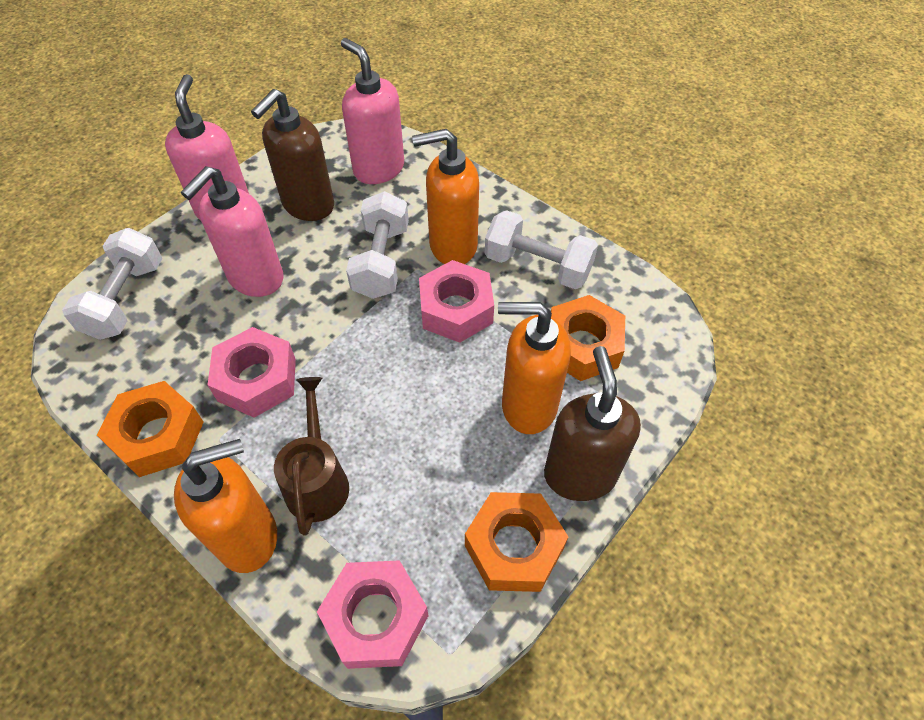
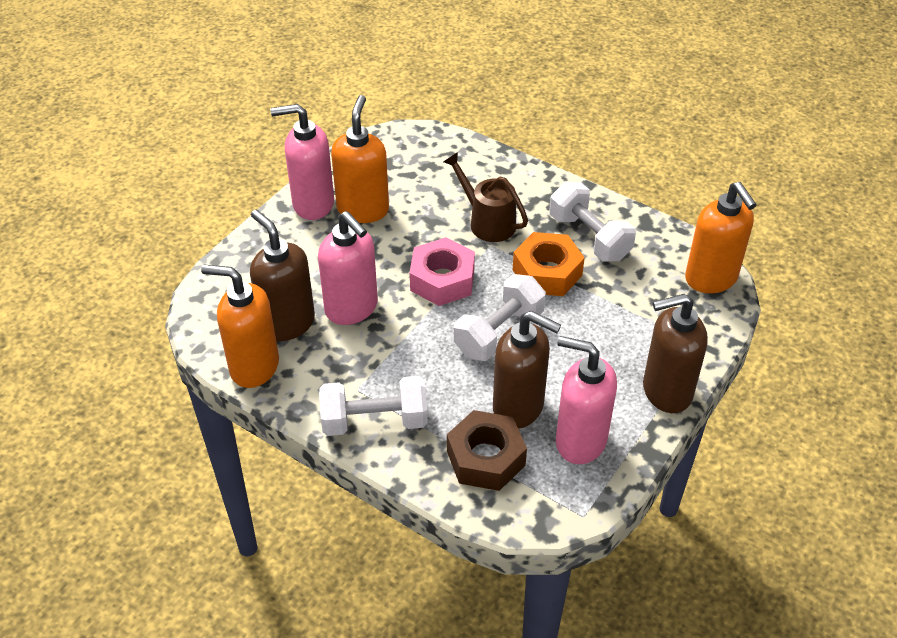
brown nut: none = 0 -> [447,410,527,491] = 1
brown soap dispenser: [251,89,334,221] [544,346,641,501] = 2 -> [250,210,315,341] [493,311,561,429] [643,294,708,413] = 3
orange nut: [97,381,204,477] [465,492,568,592] [551,295,625,381] = 3 -> [513,232,585,296] = 1
pink nut: [208,327,296,418] [317,560,428,669] [419,260,494,343] = 3 -> [410,237,475,306] = 1

